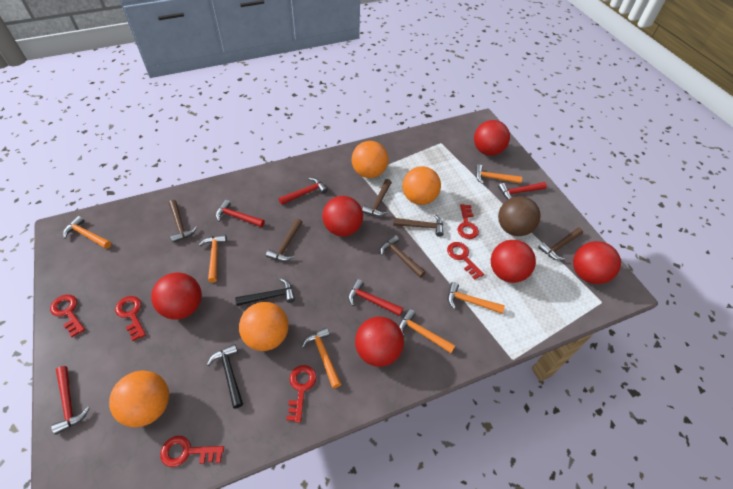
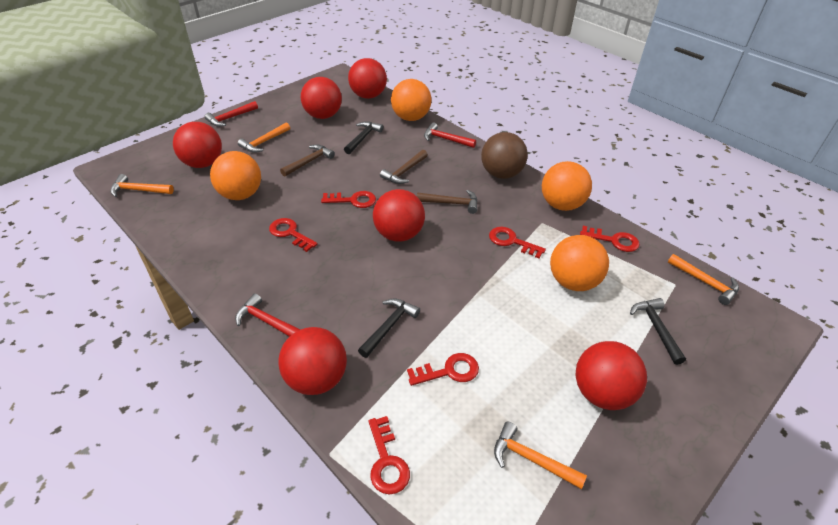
black hammer: [207,344,243,409] [235,278,295,306] = 2 -> [344,121,383,154] [358,298,420,358] [630,298,686,365] = 3
brown hammer: [169,200,197,243] [266,218,302,261] [362,179,392,216] [380,235,426,278] [393,214,443,237] [538,227,583,260] = 6 -> [280,144,335,177] [380,150,428,184] [417,190,477,214] = 3
orange hammer: [63,216,111,249] [199,235,227,283] [302,327,341,389] [399,309,456,353] [448,282,505,314] [476,164,522,184] = 6 -> [110,174,174,197] [238,123,290,153] [494,421,587,489] [668,254,739,305] = 4
red hammer: [51,366,90,435] [216,200,265,227] [279,178,328,205] [348,279,403,316] [498,182,547,199] = 5 -> [205,101,258,127] [235,293,301,337] [424,122,476,148] = 3

